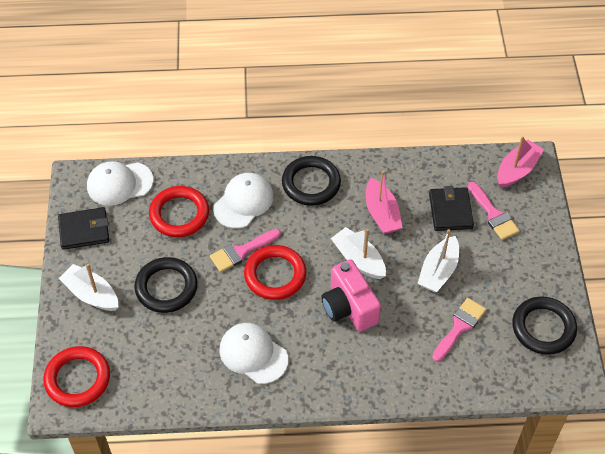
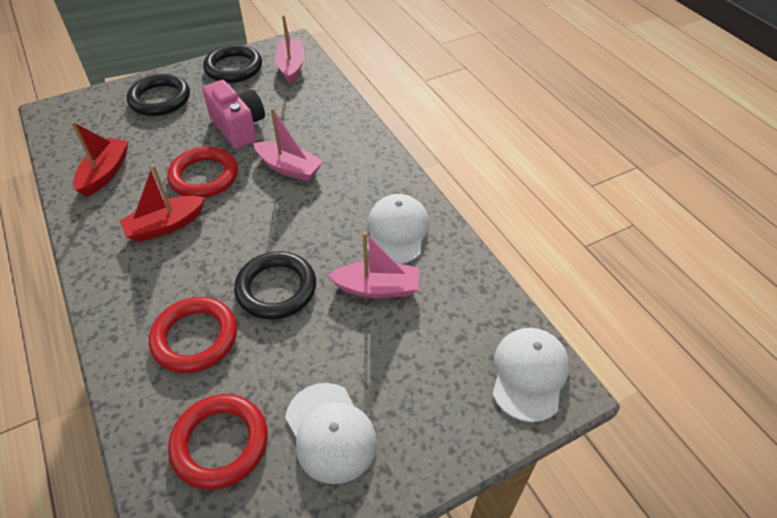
black wallet: [58,207,109,250] [429,186,474,231] = 2 -> none = 0
pink boat: [366,170,403,234] [497,137,544,188] = 2 -> [254,108,323,181] [275,15,305,84] [328,232,419,298] = 3
pink brush: [210,229,281,272] [432,298,486,362] [468,182,520,240] = 3 -> none = 0
red boat: none = 0 -> [71,122,129,197] [119,165,205,242] = 2
white boat: [59,264,118,311] [331,227,386,279] [417,229,459,292] = 3 -> none = 0

